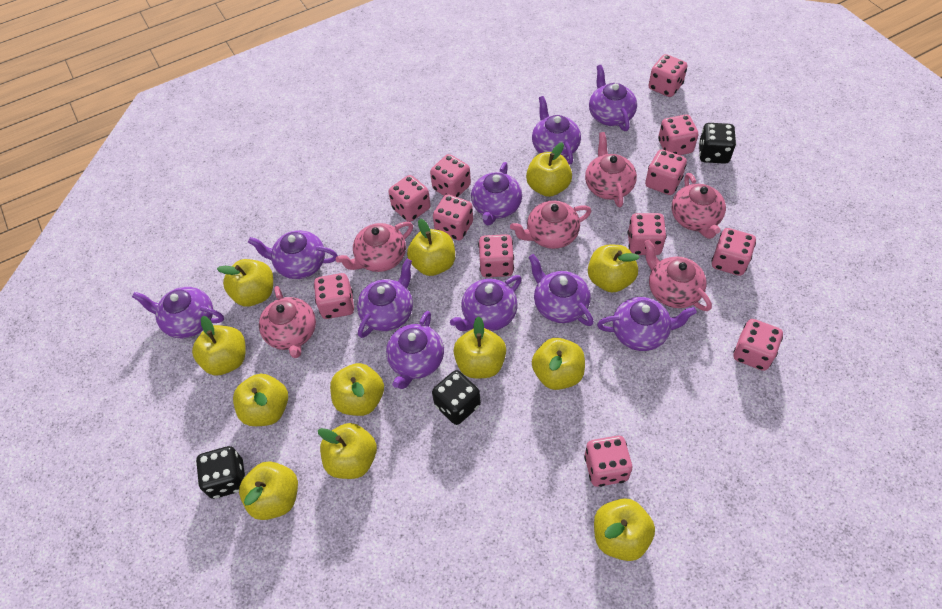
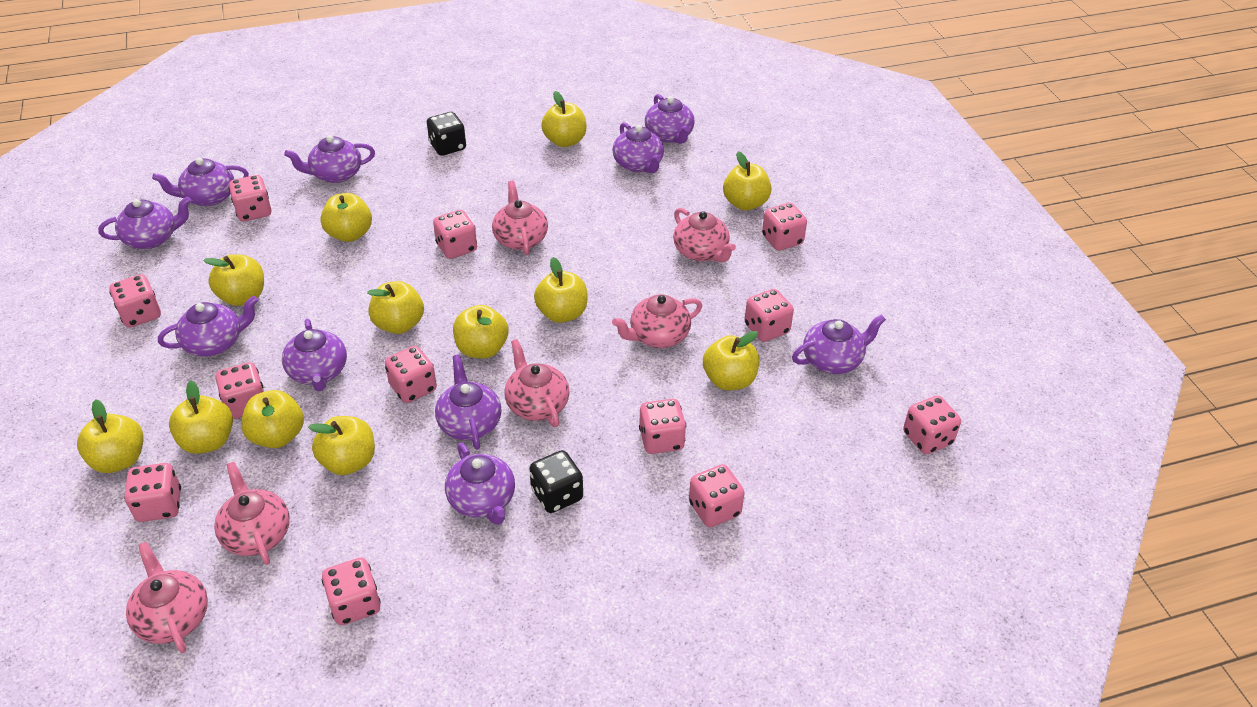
black dice: [196,446,245,499] [432,370,481,425] [699,123,736,164] = 3 -> [427,112,466,156] [529,450,583,513] = 2

